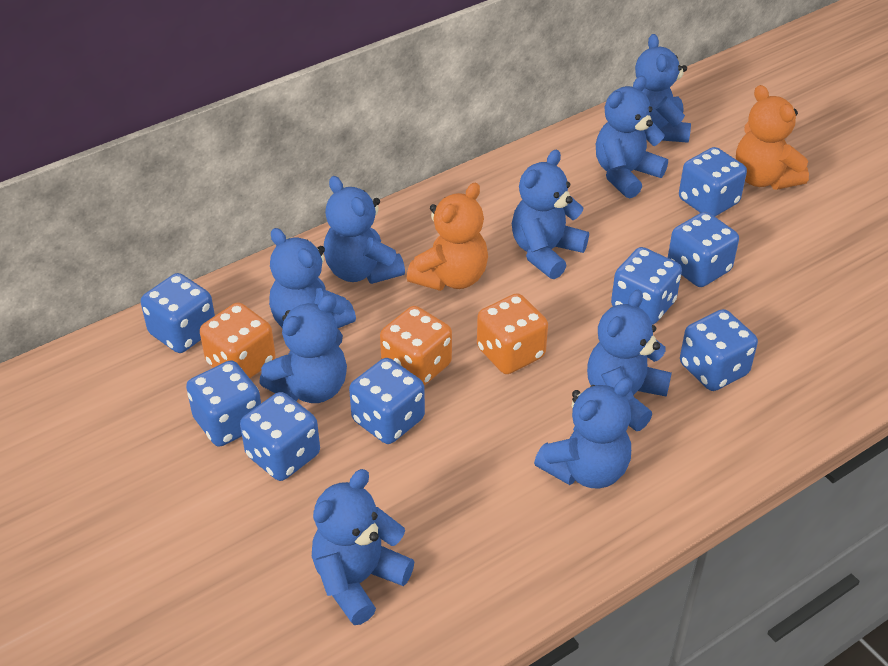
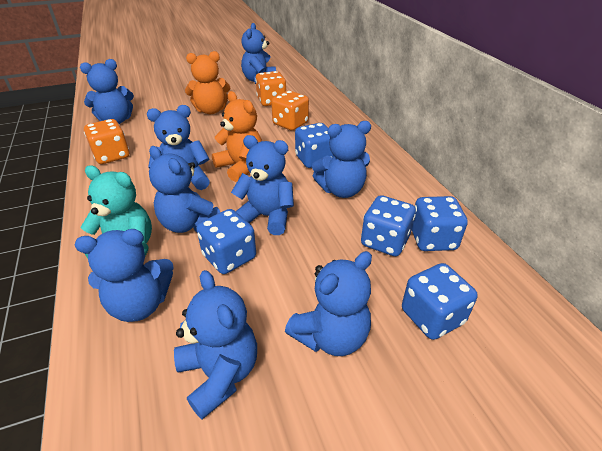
blue dice: [141,273,215,353] [186,360,261,447] [240,392,320,481] [349,358,425,444] [611,247,682,324] [668,212,739,287] [679,147,747,216] [680,309,758,391] = 8 -> [196,209,256,274] [295,123,334,168] [361,195,416,256] [402,263,478,340] [412,196,468,251] = 5
turquoise teddy bear: none = 0 -> [80,165,152,258] = 1

